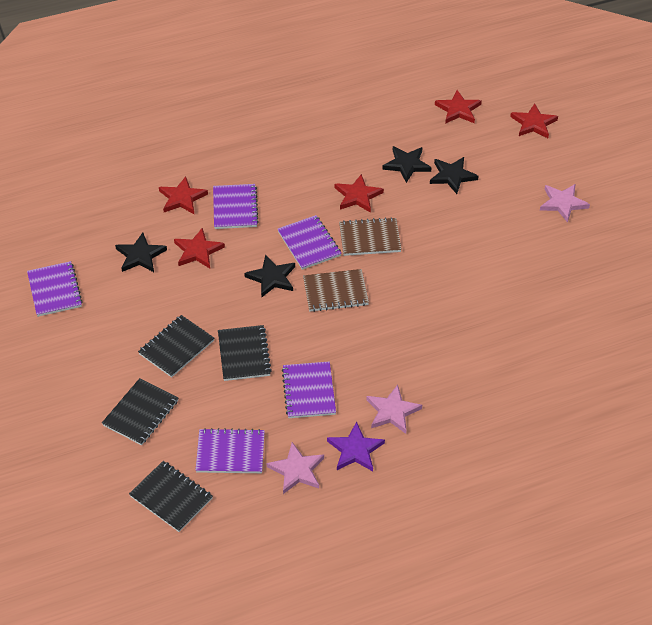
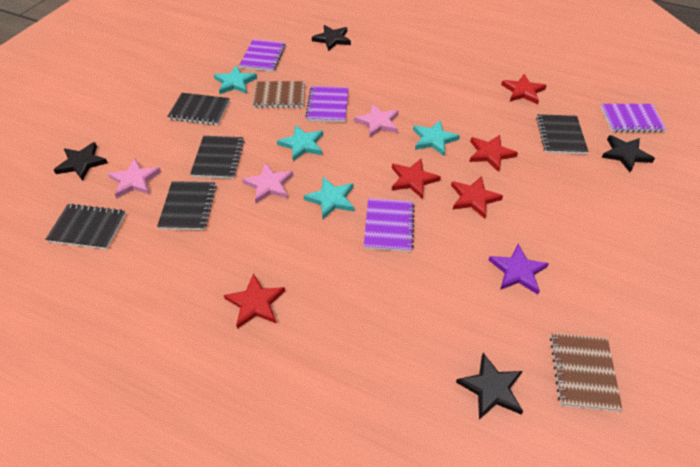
black notebook: [102,378,178,445] [129,461,213,532] [138,315,214,377] [218,325,272,381] = 4 -> [45,204,126,249] [157,181,216,230] [167,93,230,125] [190,136,244,179] [536,114,589,154] = 5
purple notebook: [27,261,83,317] [196,428,265,473] [213,184,259,229] [278,215,341,270] [282,361,336,418] = 5 -> [239,39,286,72] [305,86,348,122] [364,198,415,252] [601,104,666,132] = 4
turquoise star: none = 0 -> [214,65,257,94] [277,125,323,161] [304,177,354,219] [413,121,460,156] = 4

